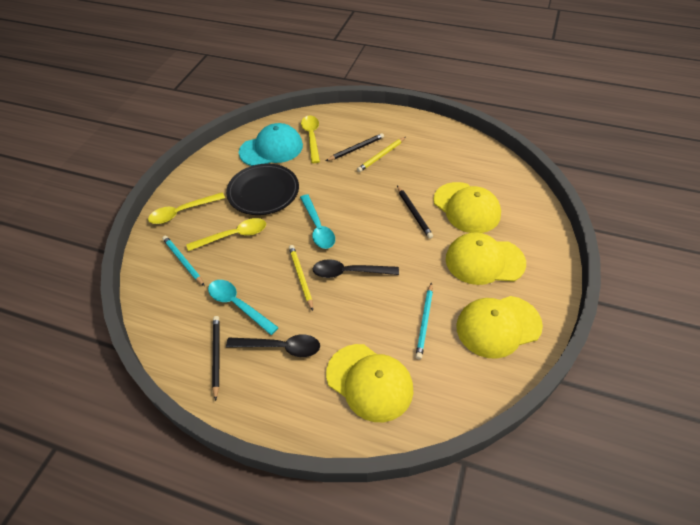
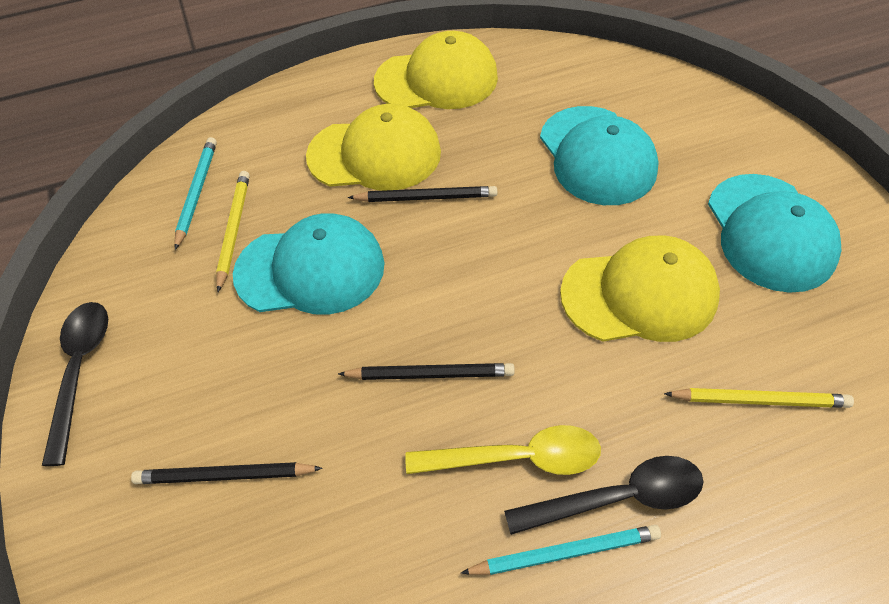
black plate: [226,164,299,215] = 1 -> none = 0
turquoise cap: [239,123,303,166] = 1 -> [233,213,384,315] [540,106,659,205] [708,174,842,293] = 3
turquoise spoon: [208,280,279,335] [300,194,335,249] = 2 -> none = 0
yellow cap: [326,344,413,422] [433,182,501,233] [446,232,526,285] [456,296,543,359] = 4 -> [306,104,441,191] [374,31,498,109] [560,235,720,342] = 3
yellow spoon: [148,192,225,224] [186,218,266,251] [301,116,320,163] = 3 -> [405,425,601,475] = 1

